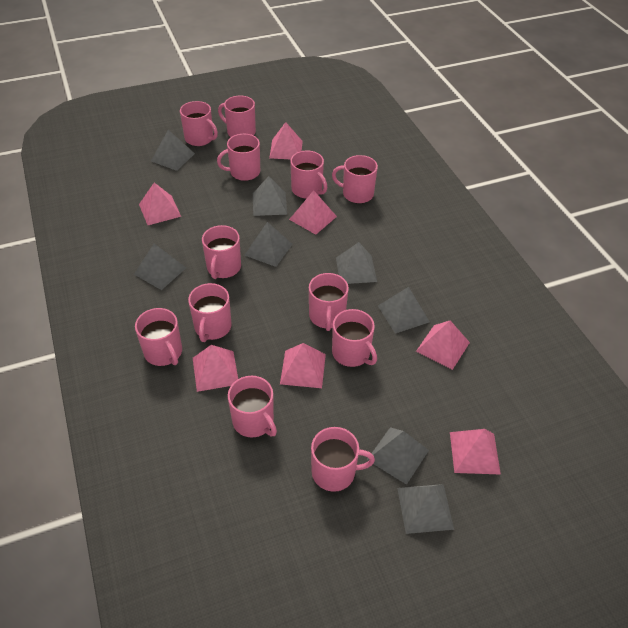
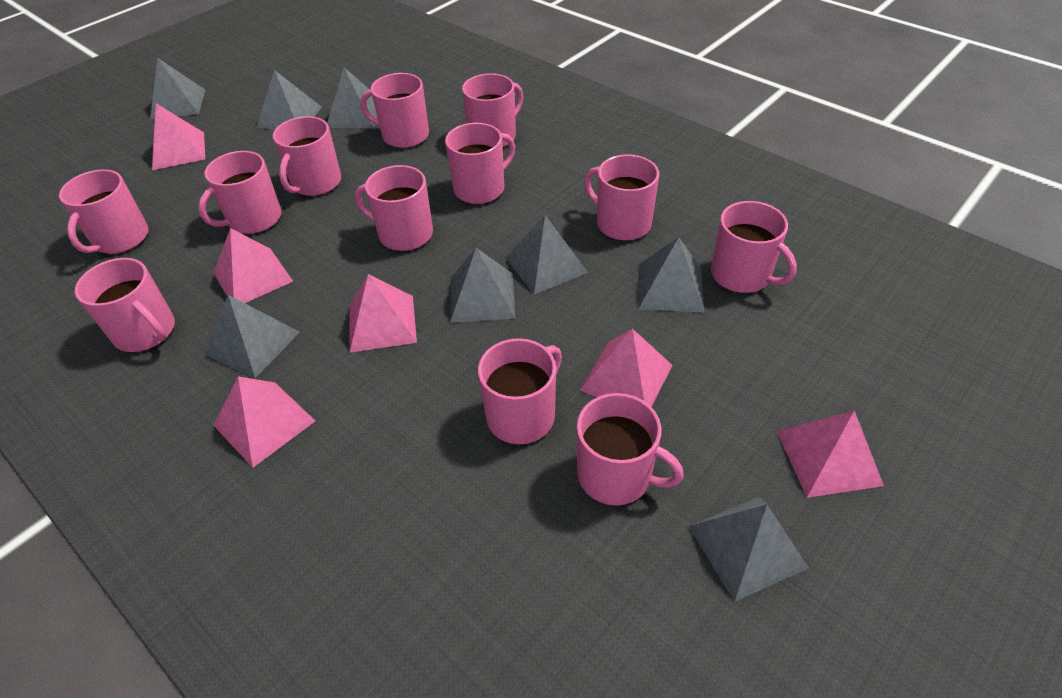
pink pyramid: [139,183,181,225] [193,345,238,392] [269,122,303,159] [280,343,326,388] [289,190,337,235] [416,320,470,370] [450,429,501,475] = 7 -> [152,104,205,170] [213,376,315,468] [214,228,293,303] [349,274,417,353] [580,329,672,407] [777,411,884,498] = 6

